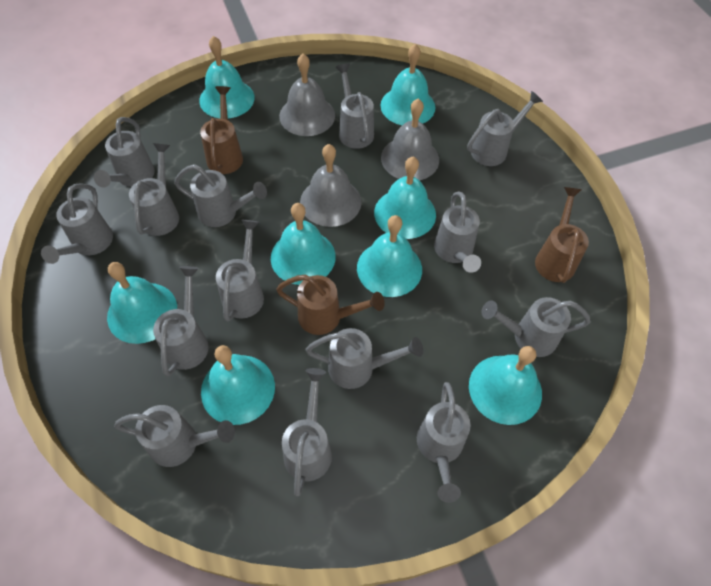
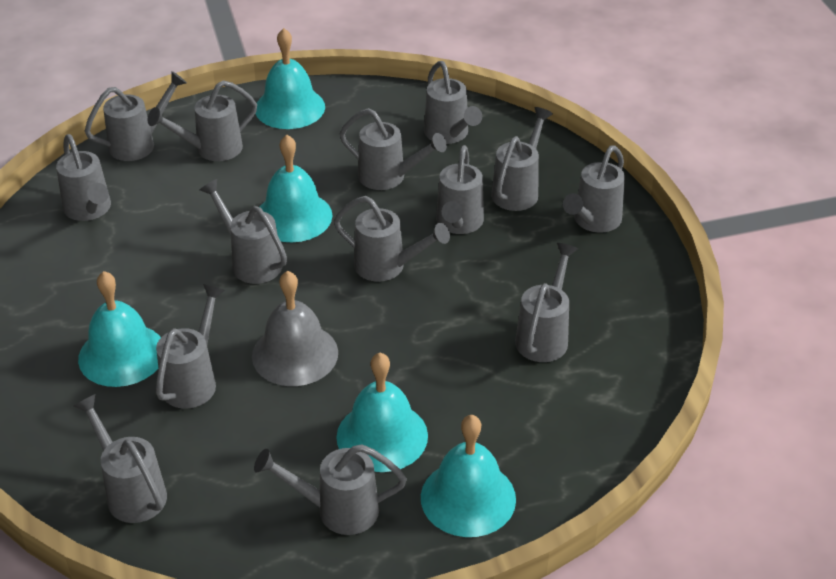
brown watering can: [200,86,243,174] [276,275,385,335] [535,187,589,283] = 3 -> none = 0
grey bell: [279,54,335,136] [300,144,361,227] [381,98,439,180] = 3 -> [252,271,338,386] = 1
turquoise bell: [107,262,177,344] [199,36,255,118] [201,345,275,425] [271,203,336,285] [357,215,422,297] [374,157,436,239] [380,44,435,125] [469,346,542,425] = 8 -> [78,271,161,387] [255,28,325,129] [260,135,332,242] [336,353,428,472] [421,415,516,537] = 5

